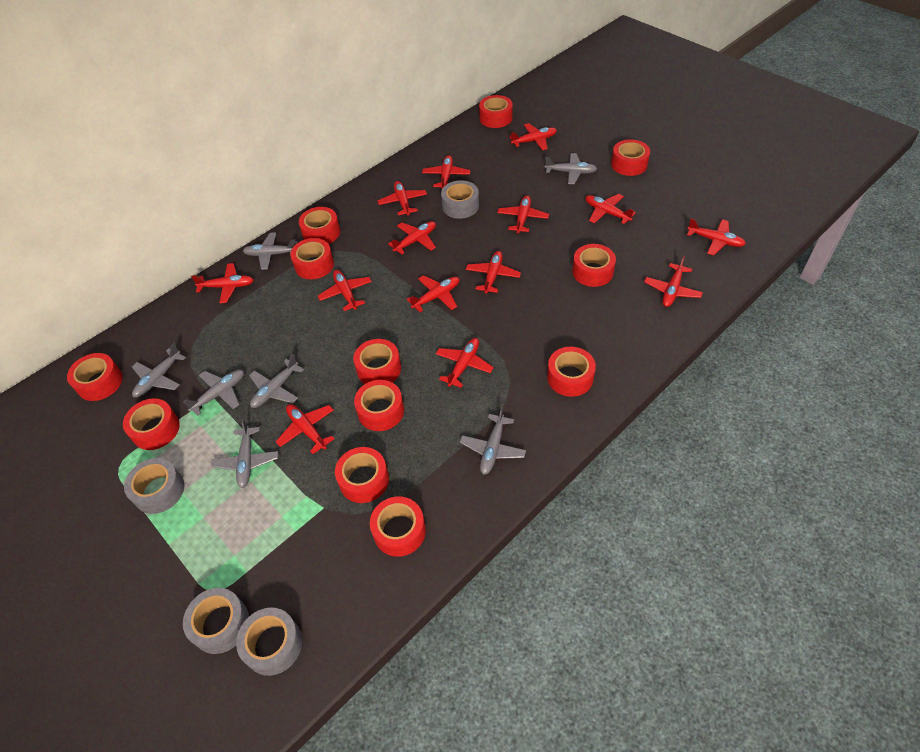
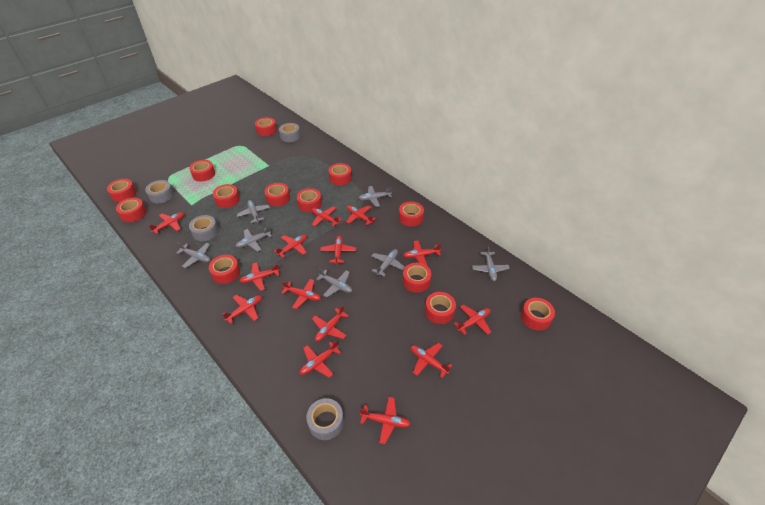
red tape: [67,353,123,401] [123,398,180,450] [290,238,334,279] [299,207,340,244] [335,447,389,503] [353,339,401,384] [354,380,404,431] [370,496,426,557] [479,95,513,128] [547,347,596,397] [572,244,616,287] [611,139,650,176] = 12 -> [107,179,136,202] [116,198,147,222] [189,160,215,182] [209,255,240,284] [213,184,240,208] [255,117,277,136] [264,183,290,206] [297,188,322,212] [328,163,352,185] [399,201,424,227] [403,263,431,293] [425,292,456,324] [521,298,555,330] = 13

